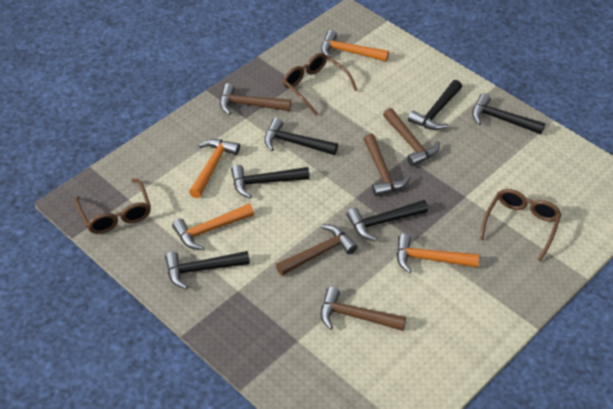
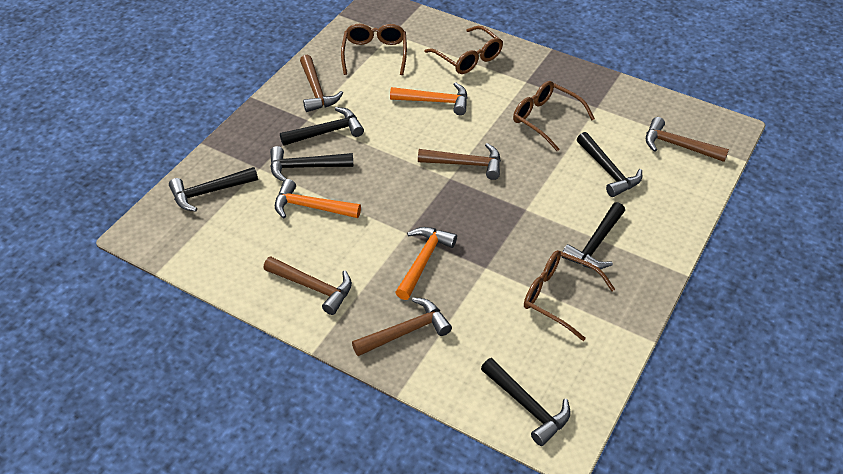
brown glasses: [75,178,151,234] [283,53,357,116] [479,189,562,262] = 3 -> [341,24,407,75] [424,26,503,74] [513,81,595,151] [524,250,615,341] = 4
orange hammer: [172,203,254,250] [189,139,240,198] [321,30,389,62] [397,234,479,273] = 4 -> [275,179,361,219] [390,82,468,115] [395,227,457,300] = 3

